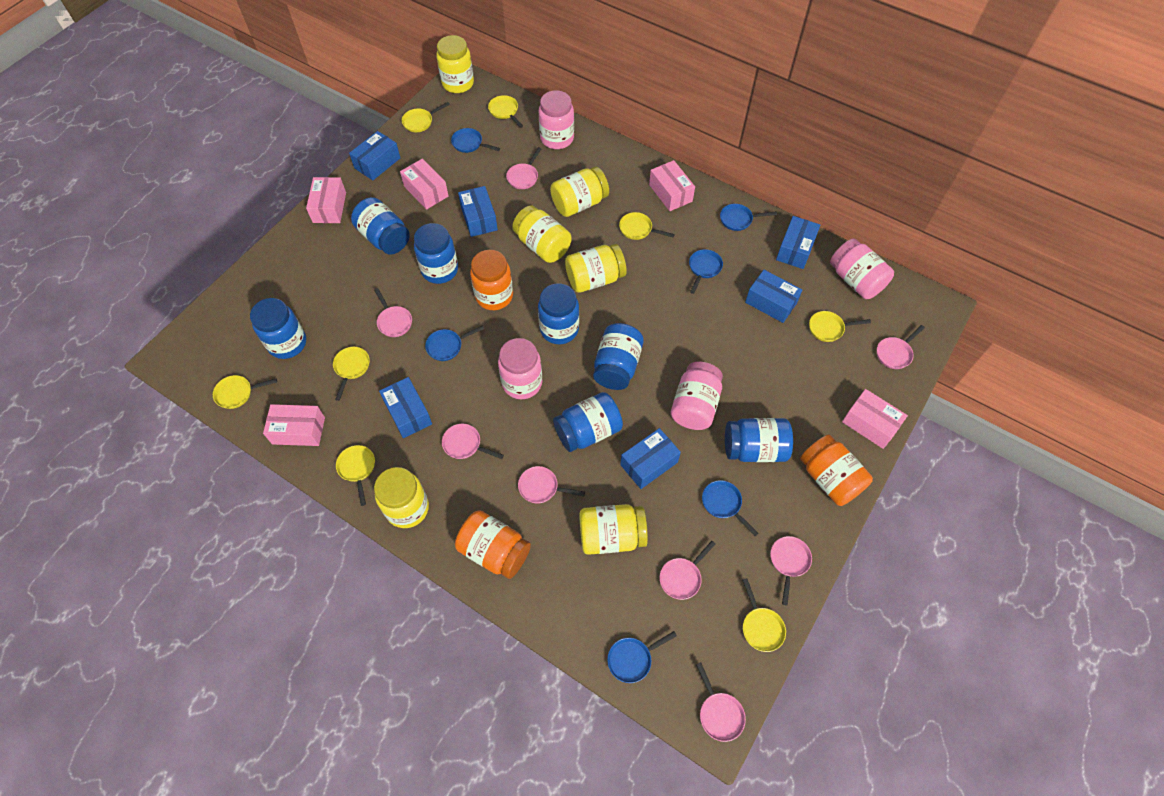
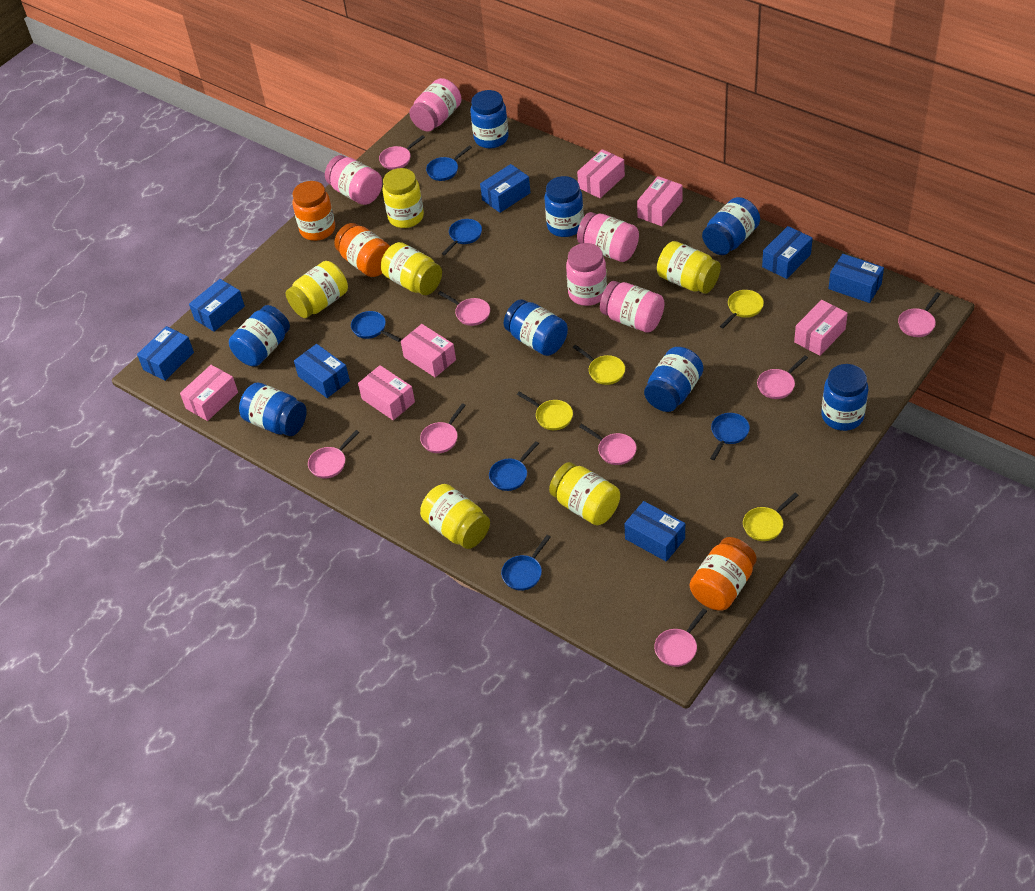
blue box: [349,131,400,181] [379,377,432,438] [458,186,498,237] [620,428,681,489] [745,270,802,323] [776,216,820,269] = 6 -> [137,326,194,381] [189,279,245,332] [294,344,350,398] [480,164,531,213] [624,501,685,562] [762,226,813,279] [829,254,884,303] = 7
blue jar: [250,298,306,359] [351,197,410,255] [414,223,458,284] [538,283,579,344] [553,392,623,452] [593,323,644,390] [725,418,793,462] = 7 -> [229,305,290,366] [239,383,307,436] [470,90,509,148] [504,299,568,356] [544,176,584,237] [644,347,703,412] [702,197,760,255] [821,364,868,431] = 8
pink box: [263,404,325,446] [306,177,346,223] [400,159,449,210] [649,160,695,211] [842,389,908,449] = 5 -> [180,365,238,421] [358,365,415,420] [401,324,456,377] [577,149,625,198] [637,176,683,226] [794,300,848,356] = 6
pink jar: [498,338,542,399] [538,90,574,149] [671,362,723,430] [830,238,894,299] = 4 -> [325,155,382,205] [409,78,461,132] [566,243,607,306] [577,212,639,262] [600,281,664,333] = 5
yellow pan: [213,375,277,409] [333,347,370,401] [336,445,375,506] [402,102,450,132] [488,95,523,128] [619,212,675,240] [742,578,786,652] [809,311,871,342] = 8 -> [517,391,573,430] [573,345,625,385] [720,290,764,328] [743,493,799,541] = 4

